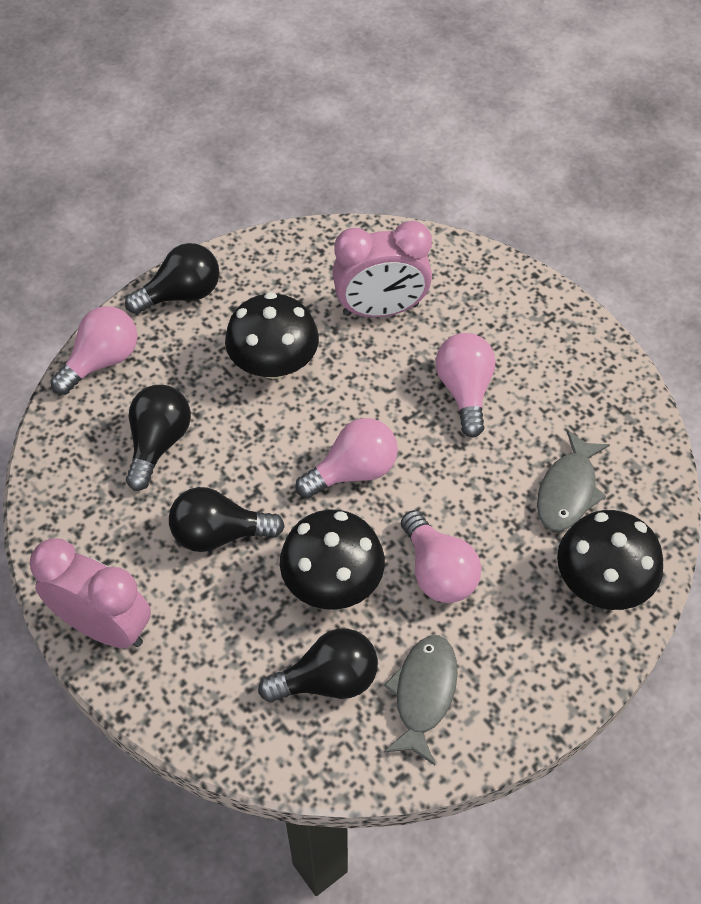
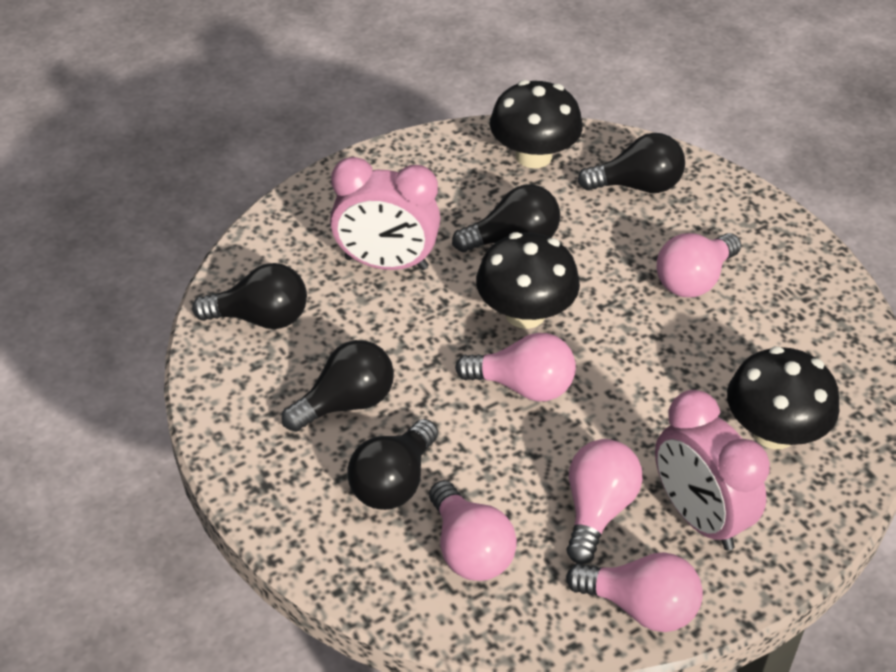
black light bulb: [125,243,219,314] [126,385,191,491] [169,487,285,552] [258,629,378,702] = 4 -> [192,263,307,329] [282,340,394,432] [348,419,438,510] [452,184,560,252] [578,133,685,193] = 5
grey fish: [384,635,458,765] [537,429,610,531] = 2 -> none = 0
pink light bulb: [50,306,137,395] [295,418,398,498] [401,510,481,603] [436,333,496,438] = 4 -> [429,480,517,581] [455,333,576,401] [566,439,643,564] [566,552,703,632] [657,233,741,297] = 5

